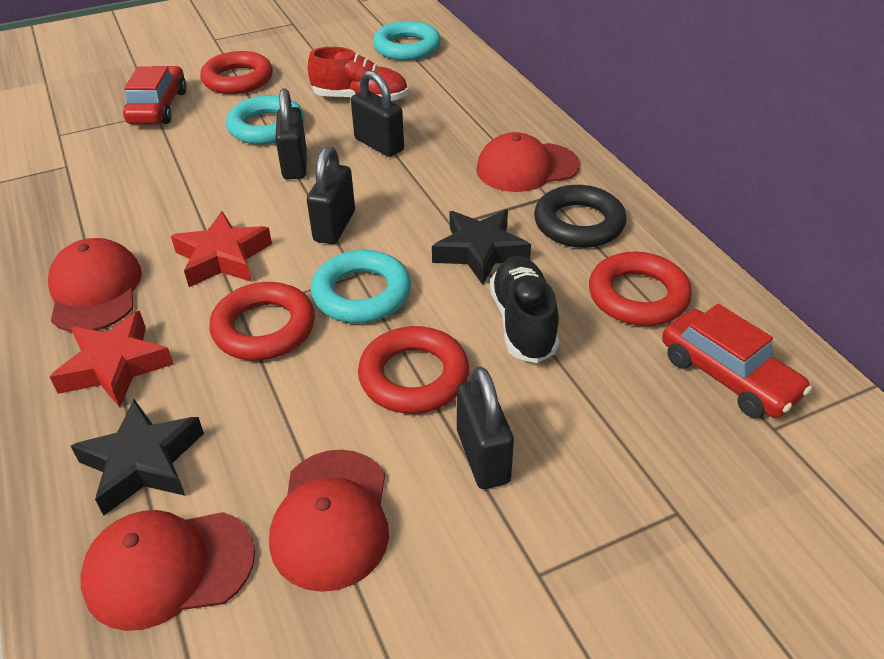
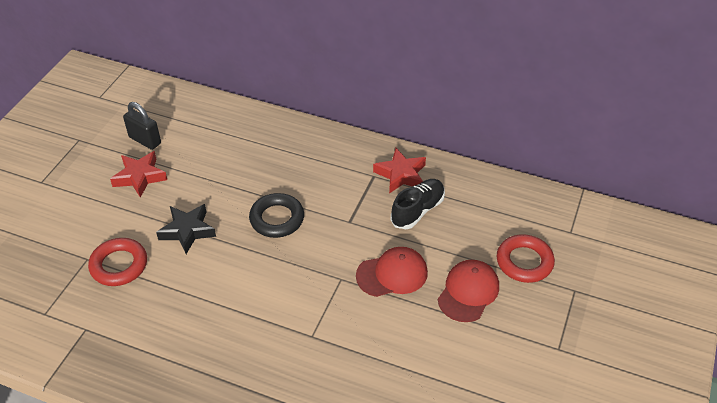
black padlock: [275,89,307,180] [307,146,355,244] [351,70,404,157] [457,366,514,489] = 4 -> [123,102,161,150] = 1
black star: [71,399,204,515] [432,210,531,285] = 2 -> [156,204,216,254] = 1
red cap: [48,238,142,332] [80,510,255,631] [269,450,389,592] [476,132,580,192] = 4 -> [356,247,428,297] [438,260,499,322] = 2
red car: [123,66,187,124] [662,304,812,418] = 2 -> none = 0
red ring: [200,51,273,94] [209,282,315,360] [358,326,469,414] [589,252,692,326] = 4 -> [88,238,147,286] [497,234,555,283] = 2
red shoe: [308,47,408,102] = 1 -> none = 0
turquoise ring: [226,95,304,145] [311,250,411,323] [373,21,441,61] = 3 -> none = 0

